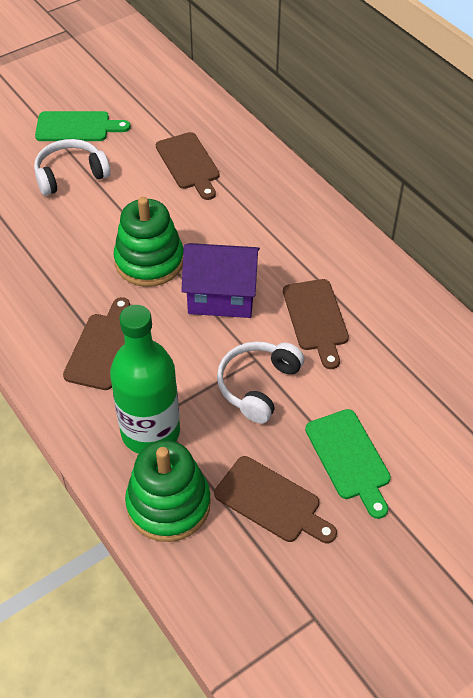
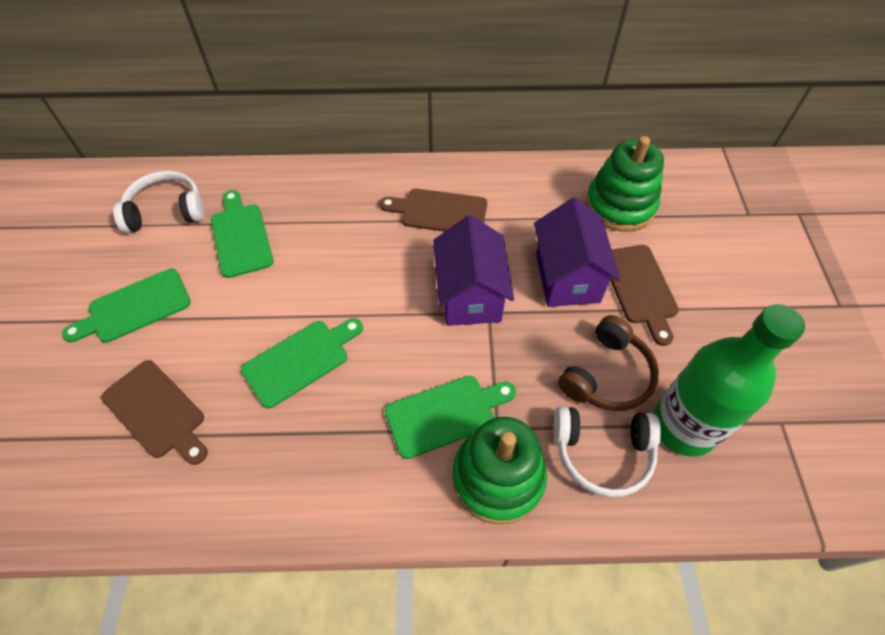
brown cutting board: [63,297,130,390] [156,132,220,200] [214,456,337,543] [283,279,349,369] = 4 -> [101,360,208,465] [379,189,487,232] [610,245,679,346] = 3
brown headphones: none = 0 -> [558,315,659,411] = 1
green cutting board: [35,111,131,141] [305,409,391,519] = 2 -> [62,269,191,343] [211,190,273,278] [241,318,363,408] [385,376,516,459] = 4
purple house: [181,243,260,318] = 1 -> [433,215,514,326] [534,197,620,307] = 2

